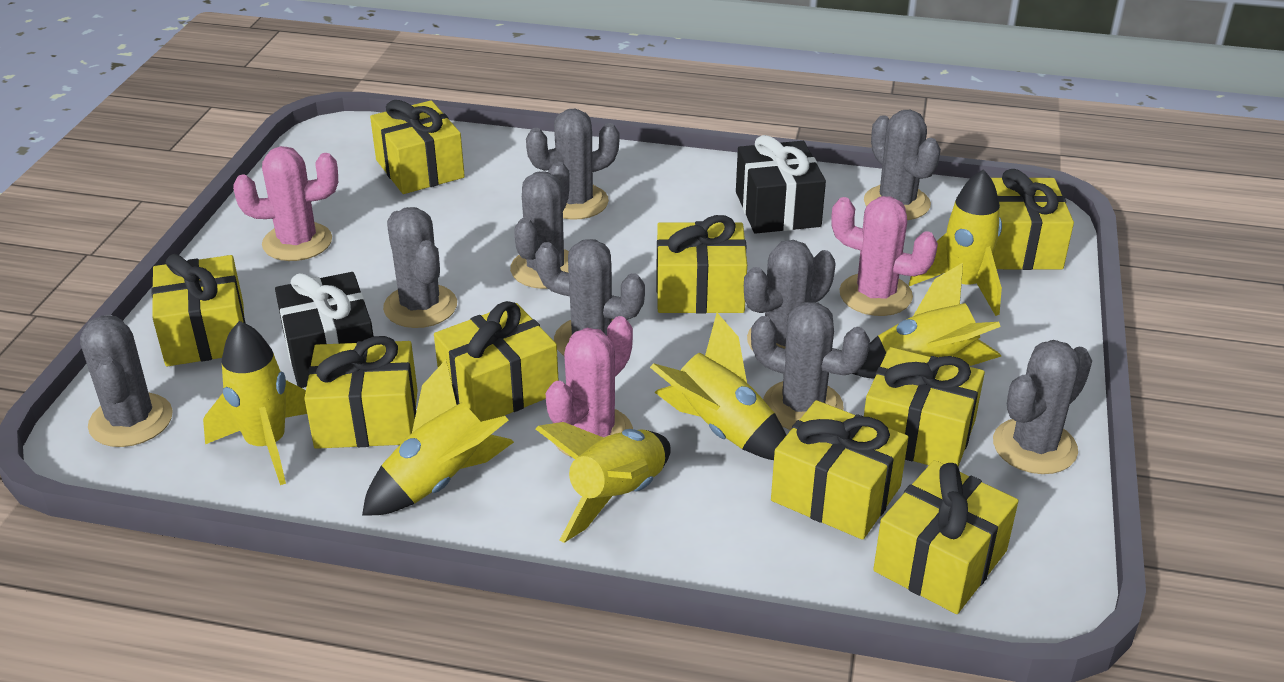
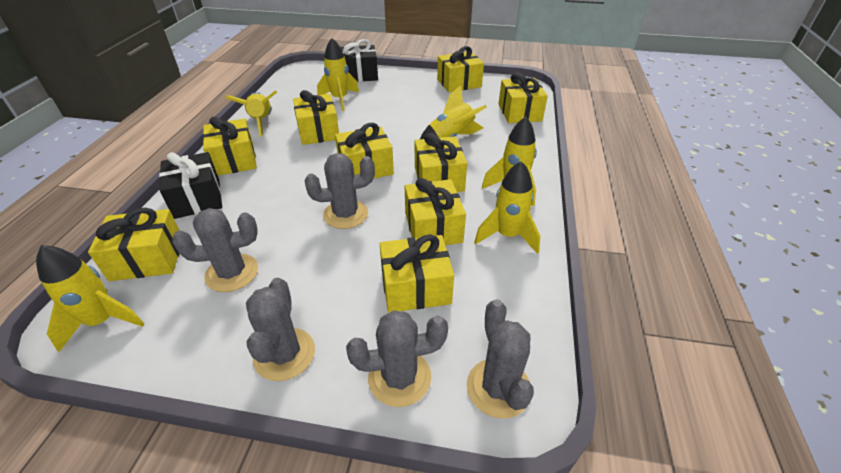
grey cactus: [80,314,173,447] [383,207,457,328] [510,161,570,289] [526,109,619,220] [535,239,645,356] [744,240,836,350] [751,302,870,430] [864,110,941,220] [993,340,1092,474] = 9 -> [172,208,258,292] [246,278,315,381] [305,153,375,229] [346,310,448,407] [467,299,534,419] = 5
pink cactus: [233,146,338,261] [545,316,633,457] [831,196,938,316] = 3 -> none = 0

